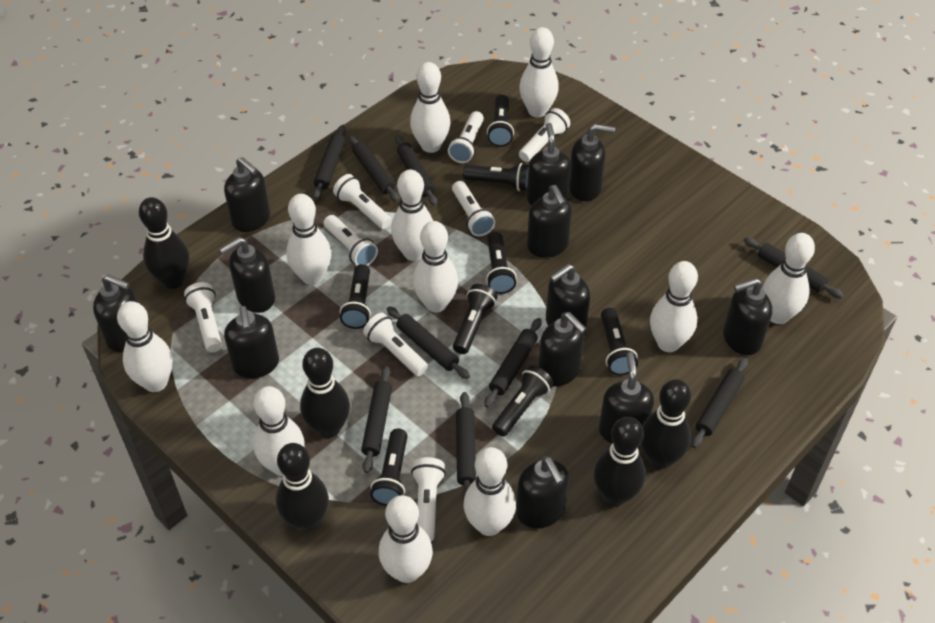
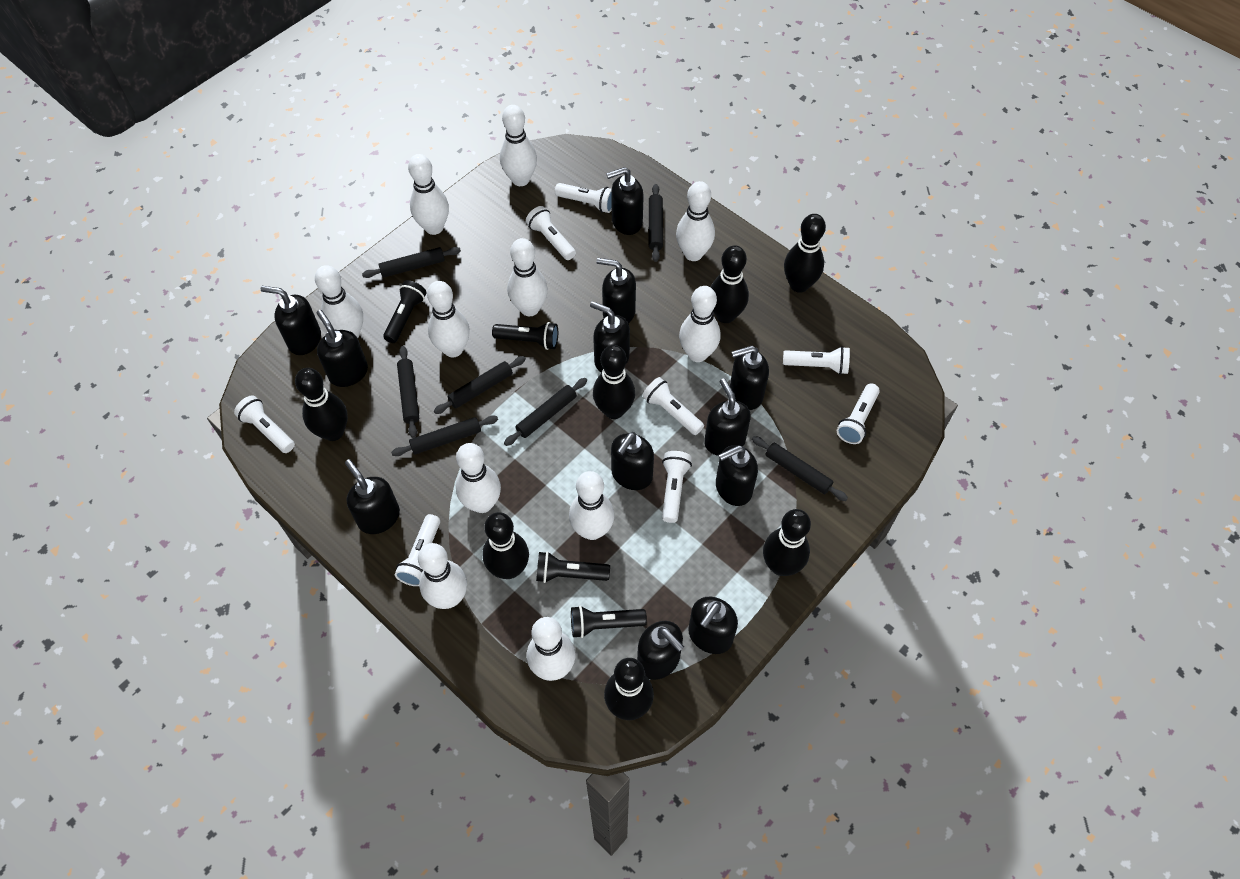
black bowling pin: [139,197,190,289] [276,443,329,532] [300,348,350,438] [594,417,646,506] [641,379,691,469] = 5 -> [295,368,348,441] [482,512,529,579] [593,345,635,419] [604,658,654,720] [711,245,749,323] [763,509,811,576] [784,214,826,293] = 7
black flashlight: [340,264,371,329] [370,429,408,506] [453,284,498,354] [463,163,529,191] [486,232,517,294] [487,95,514,147] [492,365,553,437] [601,308,638,375] = 8 -> [383,280,427,343] [492,322,558,350] [536,551,610,583] [571,606,647,638] = 4
black rolling pin: [313,125,346,199] [349,134,399,202] [361,366,392,473] [387,306,470,379] [395,135,437,206] [456,392,476,501] [484,318,542,408] [692,358,748,448] [744,237,844,299] = 9 -> [362,247,461,278] [391,415,498,456] [397,346,419,438] [434,356,526,414] [504,378,587,446] [649,184,663,262] [752,436,848,501] = 7

